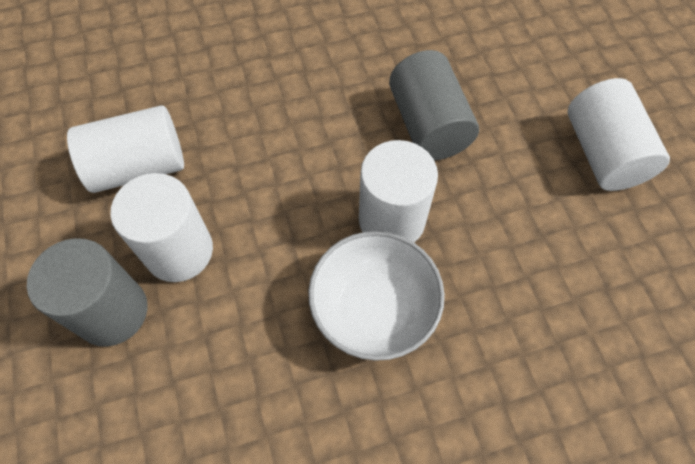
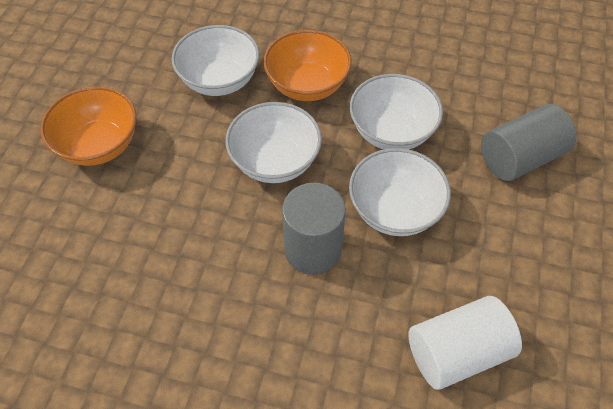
orange bowl: none = 0 -> [40,86,137,166] [263,30,352,101] = 2
white bowl: [308,231,445,361] = 1 -> [172,25,259,96] [225,102,322,183] [349,148,451,236] [350,74,443,150] = 4
white cylinder: [67,105,184,193] [110,173,213,282] [359,140,438,242] [568,78,670,191] = 4 -> [408,296,522,390] = 1

